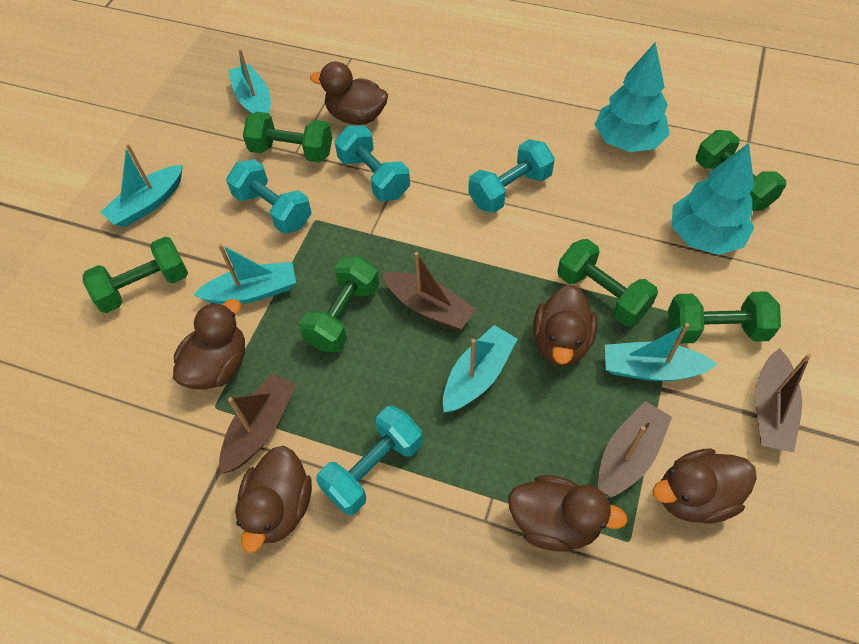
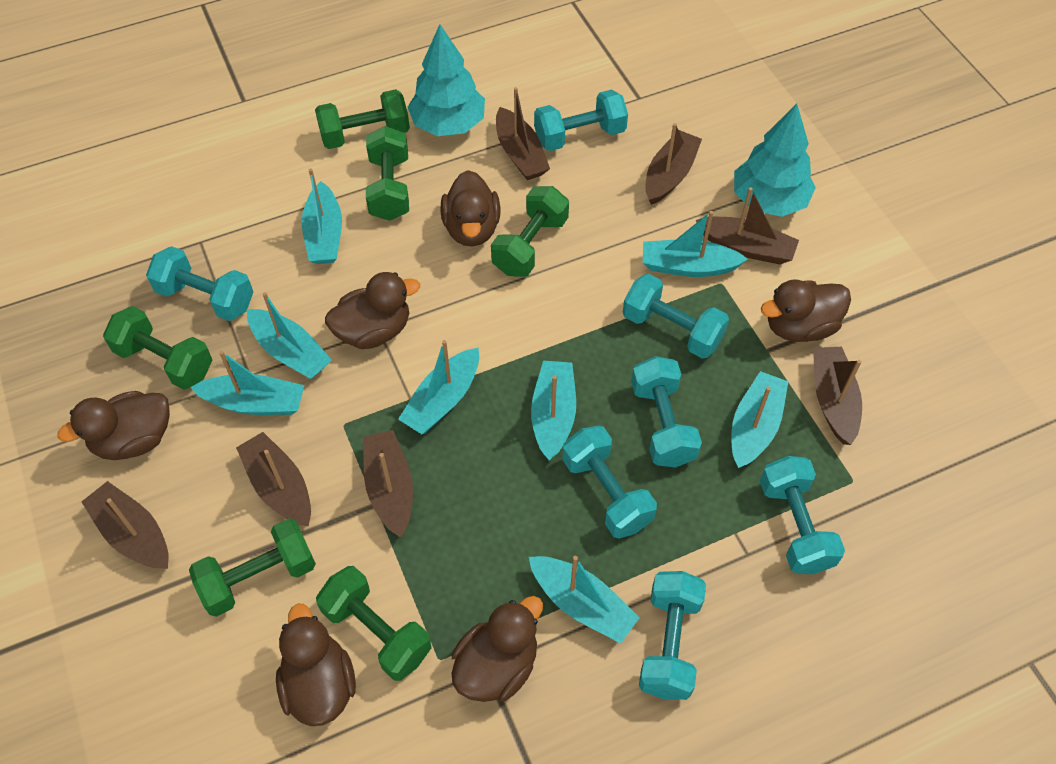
brown boat: [219,373,296,474] [382,252,476,330] [598,401,672,497] [756,348,811,452] = 4 -> [82,481,169,569] [236,432,311,526] [363,430,413,538] [496,87,550,180] [645,123,702,205] [696,187,799,265] [813,347,862,445] = 7
turquoise boat: [100,144,183,227] [193,244,296,305] [228,49,271,114] [443,325,517,412] [605,323,718,381] = 5 -> [190,351,304,415] [247,292,332,379] [301,169,342,264] [398,340,479,434] [529,556,640,643] [531,361,576,460] [643,211,748,277] [732,371,789,468] = 8
turquoise dumbbell: [226,159,312,234] [316,406,423,515] [335,125,410,201] [468,139,555,213] = 4 -> [146,246,253,321] [534,89,628,151] [562,426,657,539] [623,274,729,359] [631,356,702,468] [639,571,706,700] [760,456,845,574] = 7

